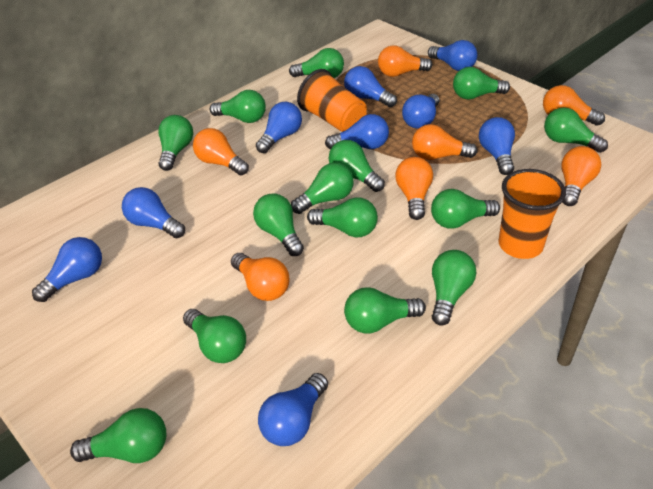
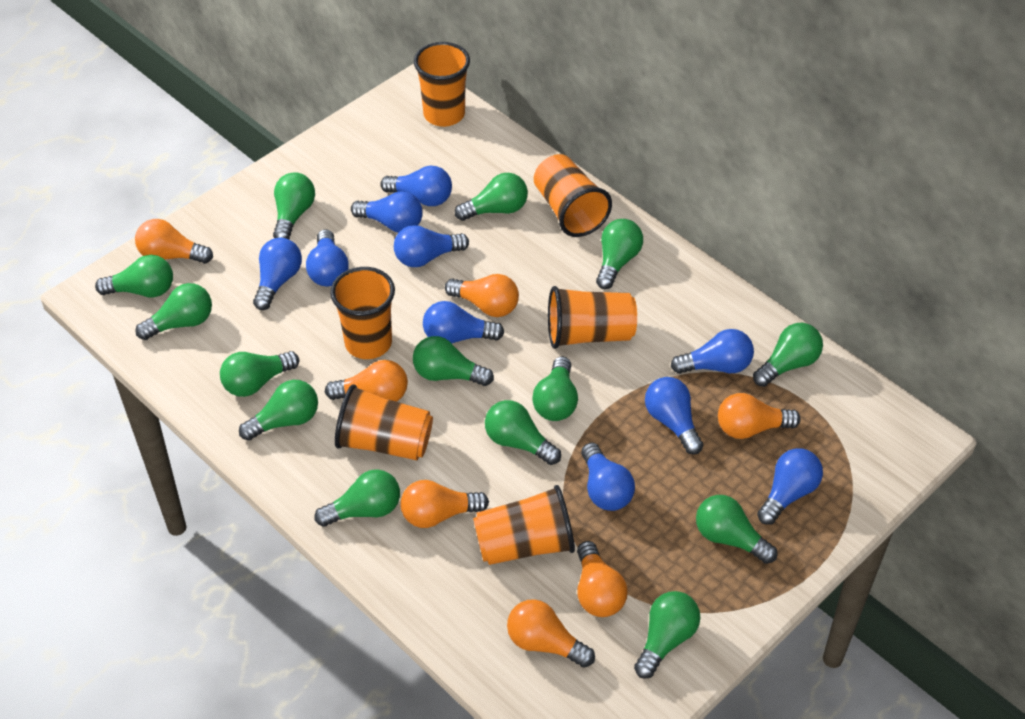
blue light bulb: [32,237,102,302] [122,187,185,238] [256,102,302,153] [258,373,328,446] [325,114,389,149] [344,66,397,107] [402,94,439,129] [428,40,477,71] [479,117,515,175] = 9 -> [253,238,302,310] [306,229,349,286] [351,191,423,233] [380,166,452,206] [394,225,469,267] [423,301,504,343] [581,443,635,511] [645,377,703,455] [671,329,754,374] [757,448,823,525] = 10
orange cup: [297,69,367,132] [498,169,566,259] = 2 -> [330,267,395,359] [335,384,433,460] [414,42,470,127] [473,485,575,565] [534,154,612,237] [548,286,637,349] = 6

